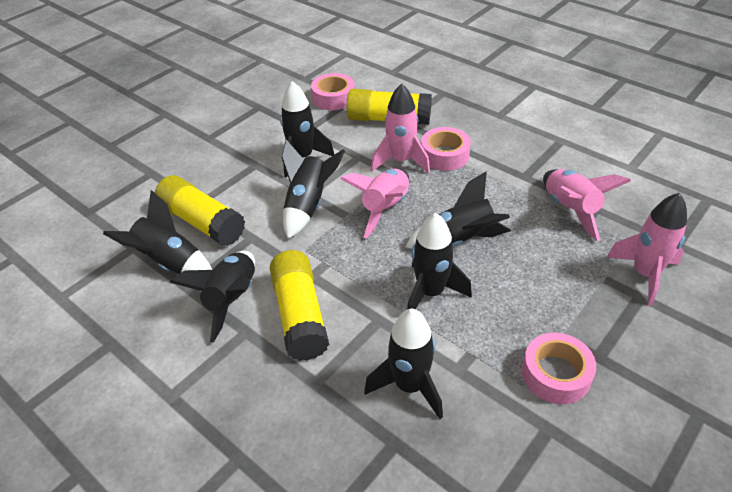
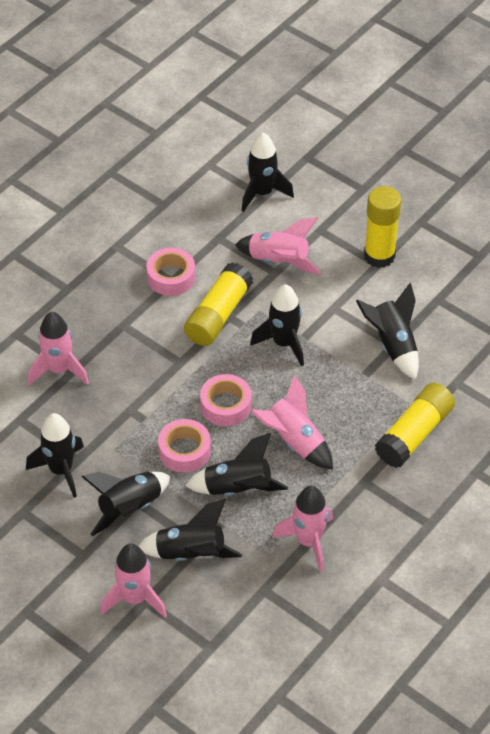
pink rocket: [341,169,409,239] [371,84,430,174] [543,169,631,241] [606,193,687,306] = 4 -> [28,312,89,385] [100,544,167,618] [235,217,321,274] [251,375,333,470] [272,486,333,572] = 5

